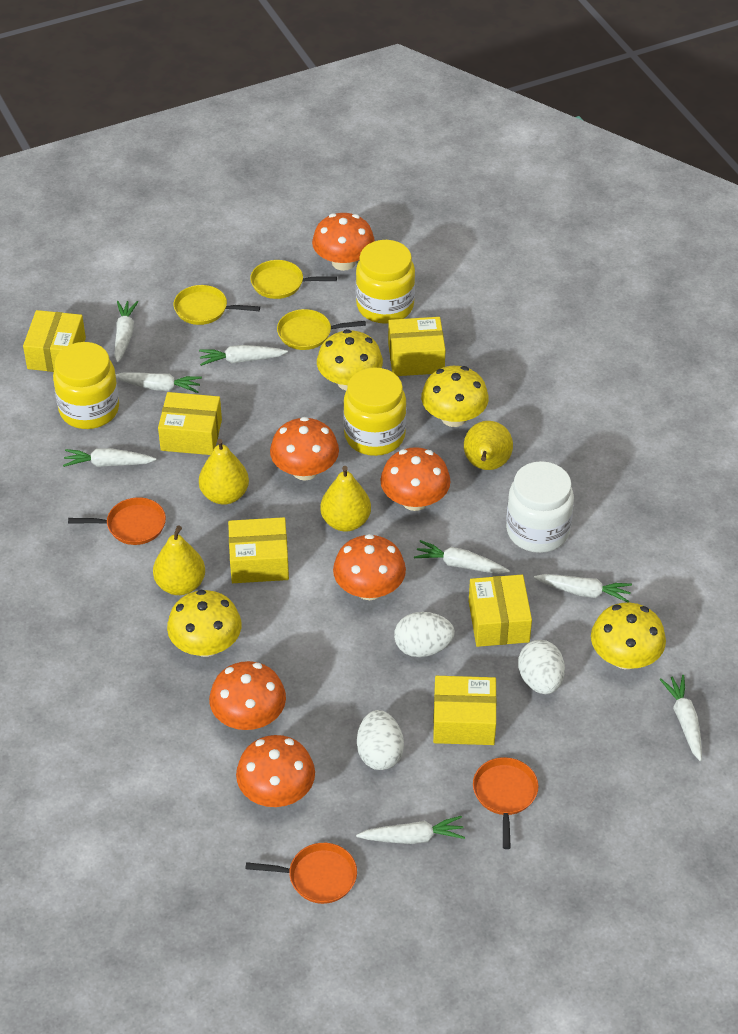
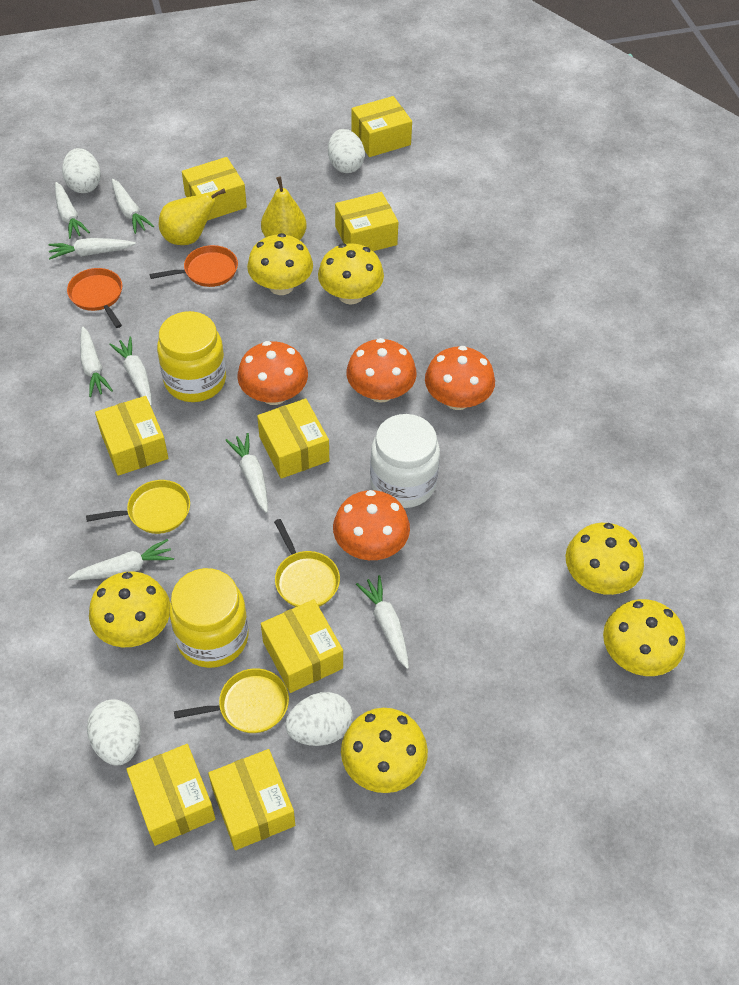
orange mushroom: [209,661,286,730] [236,735,315,807] [270,417,339,481] [312,213,375,271] [333,534,406,600] [381,447,451,511] = 6 -> [237,341,308,405] [333,490,410,560] [346,338,417,403] [425,346,495,410] = 4
orange pan: [68,497,166,545] [245,843,357,904] [473,757,538,849] = 3 -> [67,268,122,328] [149,245,238,287] = 2
white egg: [357,710,404,770] [394,612,455,657] [518,640,565,694] = 3 -> [62,148,101,193] [87,699,141,765] [285,692,353,746] [328,129,365,173] = 4
yellow box: [23,310,86,372] [158,392,222,455] [228,517,289,583] [388,317,445,376] [433,676,497,745] [469,575,532,647] = 6 -> [95,396,168,476] [126,744,216,846] [182,157,247,221] [208,749,295,850] [257,399,329,479] [261,599,343,693] [335,192,398,251] [351,96,412,157] = 8
yellow jar: [53,342,119,429] [343,367,406,456] [356,240,415,324] = 3 -> [157,311,226,402] [169,568,249,668] = 2
yellow mushroom: [167,590,242,657] [317,329,383,391] [421,366,489,427] [591,603,666,670] = 4 -> [89,572,170,647] [247,233,313,295] [318,243,384,305] [341,708,428,793] [565,523,644,595] [603,599,686,676] = 6
yellow pear: [153,525,205,595] [199,439,249,505] [320,466,371,532] [464,421,513,470] = 4 -> [159,188,226,245] [261,176,307,240] = 2

